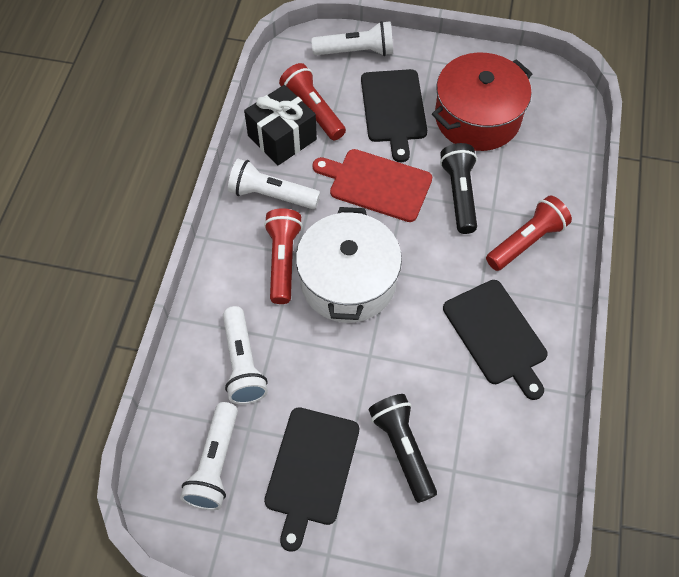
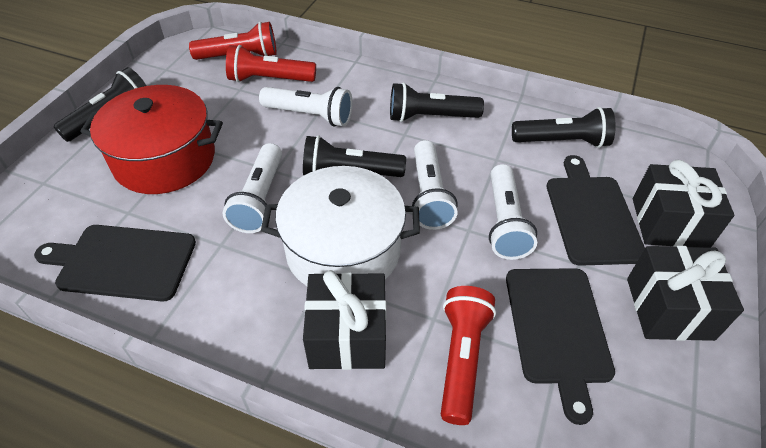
black flashlight: [369,394,437,503] [440,143,477,234] = 2 -> [54,67,147,142] [303,135,406,177] [390,82,484,122] [512,107,616,148] = 4
black gift: [244,85,317,166] = 1 -> [303,270,386,370] [627,246,744,341] [633,160,734,248] = 3
red cutting board: [312,149,432,222] = 1 -> none = 0

